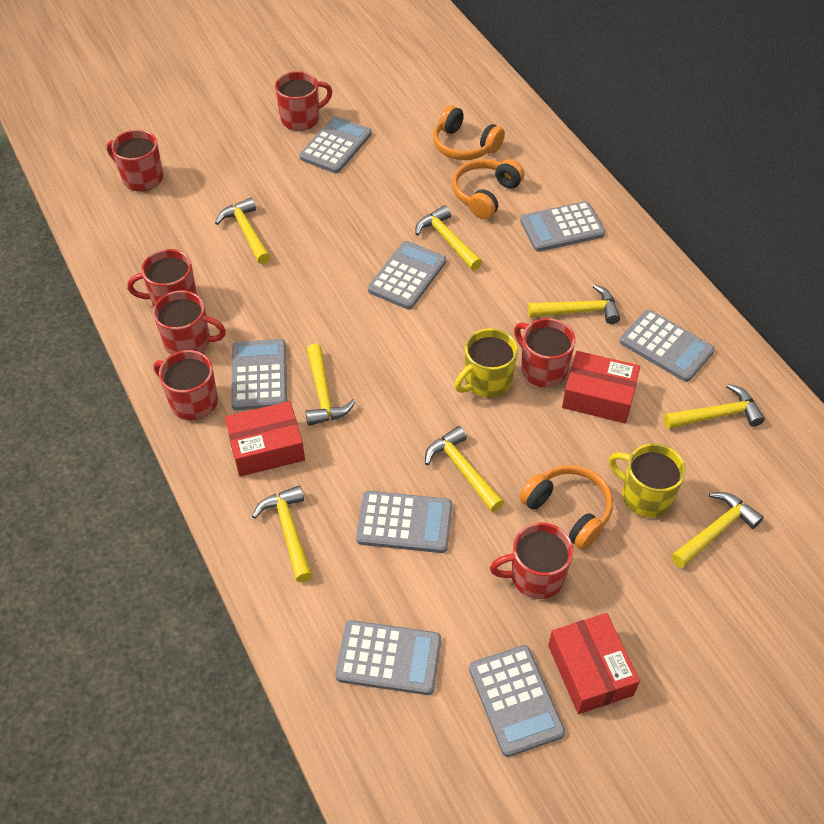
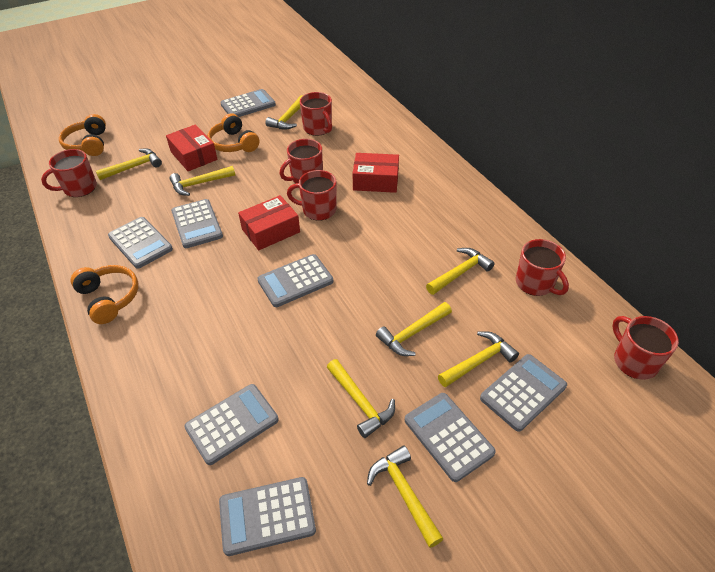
red mug: [107,130,163,192] [127,249,197,306] [153,290,226,355] [154,350,218,420] [275,71,332,131] [490,523,573,599] [514,318,575,387] = 7 -> [41,149,97,197] [280,139,323,183] [287,170,336,221] [300,92,332,136] [516,239,569,296] [612,316,679,380] = 6
yellow mug: [455,328,518,398] [609,444,686,517] = 2 -> none = 0

